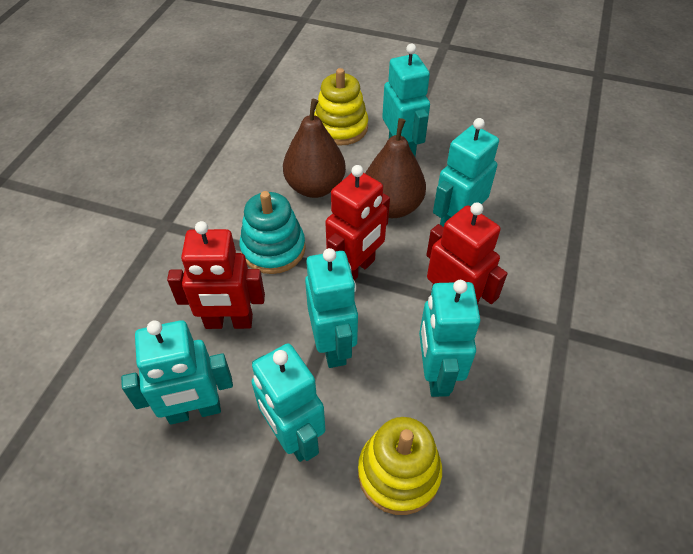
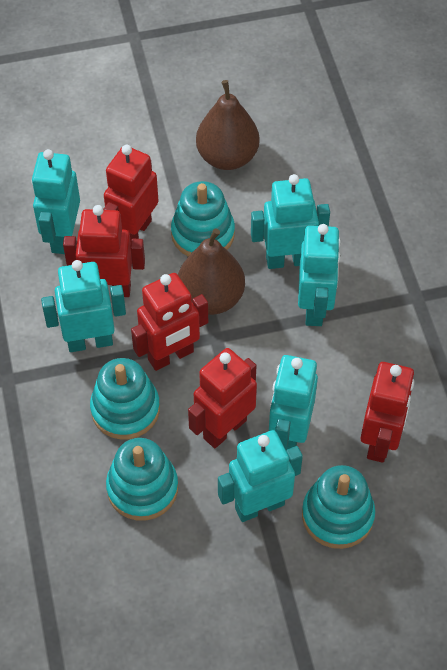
red robot: [167,221,265,329] [325,165,390,280] [426,203,507,304] = 3 -> [63,205,145,297] [103,145,158,241] [131,273,208,371] [188,348,257,448] [361,362,415,463] = 5
turquoise stacking toy: [239,191,306,274] = 1 -> [90,358,160,440] [106,438,178,521] [171,181,235,257] [302,465,375,549] = 4
yellow stacking toy: [314,68,368,146] [358,417,442,515] = 2 -> none = 0

